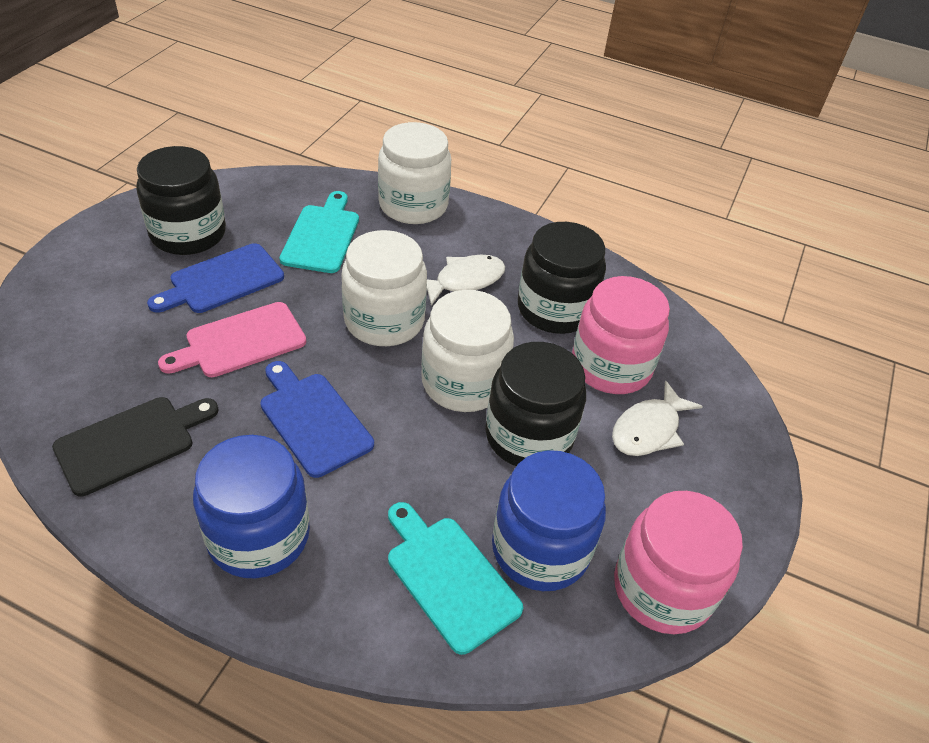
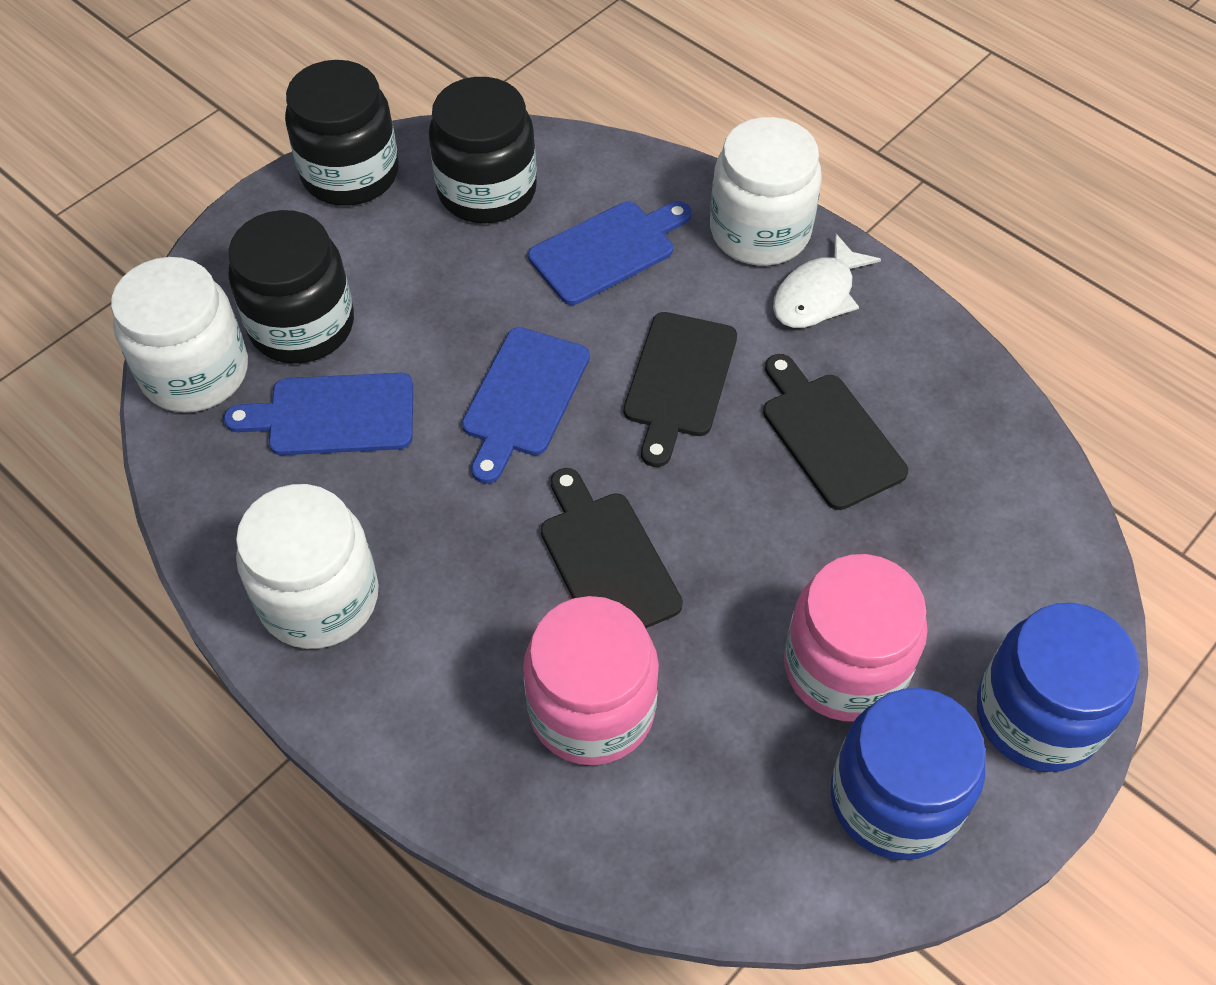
black cutting board: [52,397,219,496] = 1 -> [541,468,683,628] [624,312,737,467] [763,354,908,510] = 3
blue cutting board: [147,243,284,313] [260,361,374,478] = 2 -> [224,373,413,455] [462,327,590,484] [528,201,692,305] = 3
pink cutting board: [158,302,306,377] = 1 -> none = 0
turquoise cutting board: [280,191,359,273] [388,502,523,655] = 2 -> none = 0
white fish: [427,255,505,306] [612,381,703,456] = 2 -> [773,233,881,328] = 1

